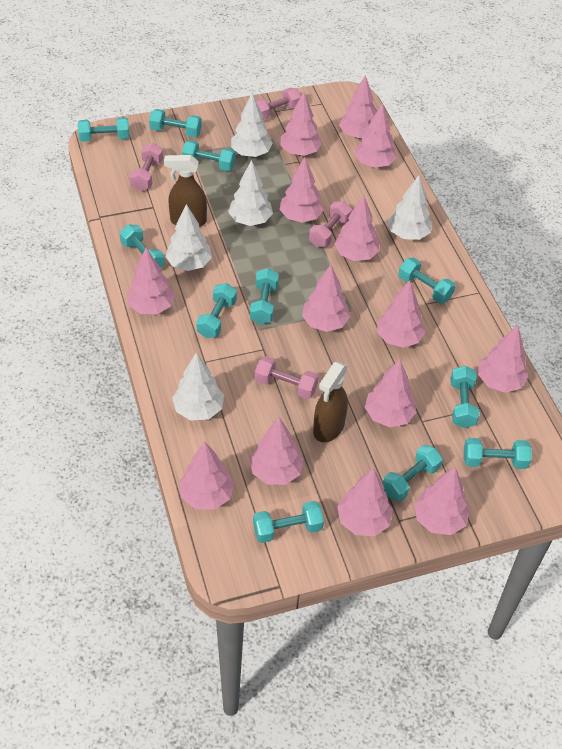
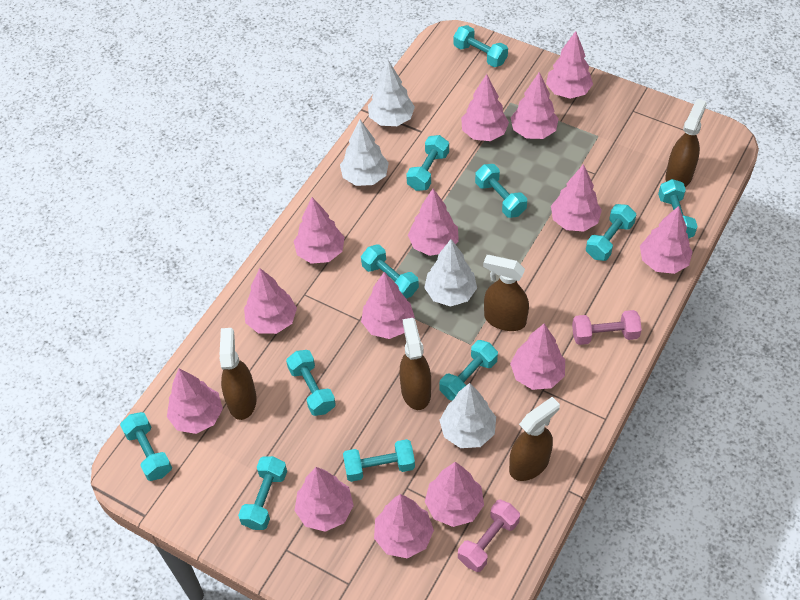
brown spray bottle: [164,155,207,227] [313,362,348,442] = 2 -> [219,328,257,420] [399,318,431,410] [483,255,529,331] [509,397,560,481] [665,99,707,187] = 5
pink dumbbell: [130,143,163,191] [255,356,319,399] [256,88,301,120] [309,201,352,247] = 4 -> [458,500,520,572] [572,310,642,345] = 2
white tree: [165,204,212,271] [172,352,224,420] [228,160,273,226] [231,93,273,157] [388,175,432,240] = 5 -> [340,120,389,186] [368,60,415,126] [424,239,477,307] [439,383,496,448] = 4

